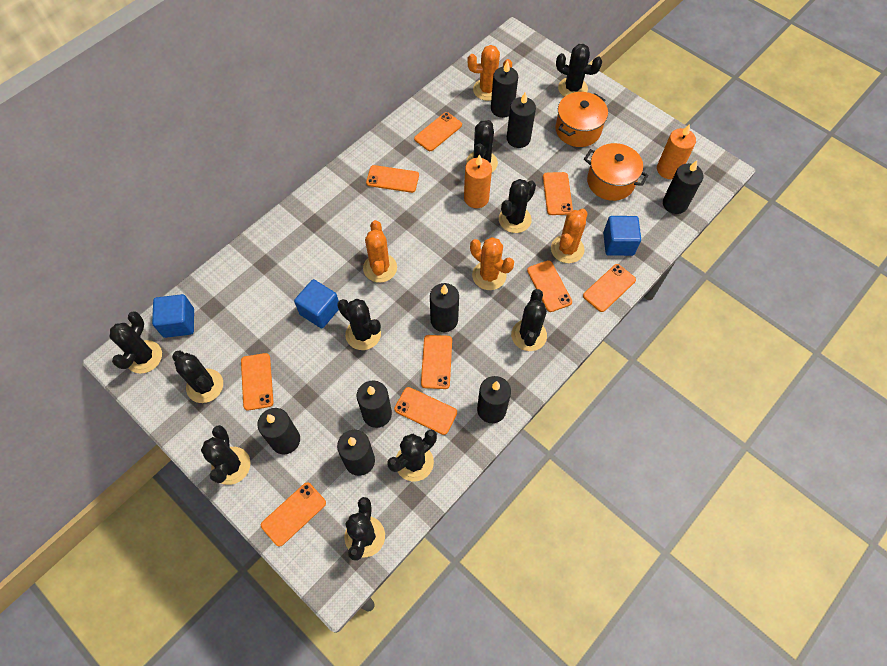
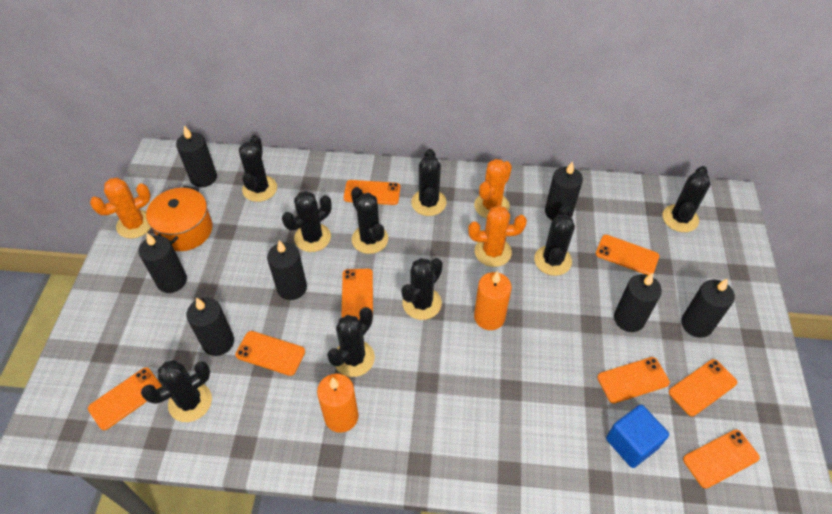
black cactus: [110,311,162,374] [172,351,223,403] [201,425,251,485] [337,299,381,350] [344,497,385,561] [387,429,437,482] [466,120,498,172] [499,179,536,233] [511,289,547,351] [556,44,602,97] = 10 -> [141,360,212,422] [239,135,277,202] [282,191,332,252] [327,307,375,377] [351,187,388,254] [401,258,443,320] [411,149,447,216] [534,206,575,276] [662,166,711,232] = 9
black candle: [257,408,300,454] [337,430,375,476] [357,381,392,428] [430,283,459,332] [477,376,511,423] [491,60,518,118] [507,92,536,148] [663,160,704,214] = 8 -> [139,233,187,293] [176,126,217,187] [186,297,234,356] [267,240,307,300] [545,161,583,221] [614,273,662,332] [681,278,735,338] = 7
blue cube: [152,294,194,338] [294,279,339,329] [603,216,641,256] = 3 -> [606,405,669,468] = 1
orange cactus: [363,220,397,283] [467,45,512,101] [470,237,514,290] [551,209,587,263] = 4 -> [90,177,151,239] [468,205,527,267] [474,159,512,219] = 3
orange phone: [241,353,273,411] [261,482,326,547] [366,165,419,193] [394,387,457,435] [414,112,462,151] [421,335,452,389] [527,260,572,312] [543,172,573,215] [583,264,636,312] = 9 -> [88,367,162,430] [235,331,305,376] [341,269,373,320] [344,180,400,205] [596,235,659,275] [597,357,670,403] [669,359,737,416] [683,429,760,489] = 8
orange pot: [555,92,608,147] [584,143,648,201] = 2 -> [146,186,213,251] = 1

